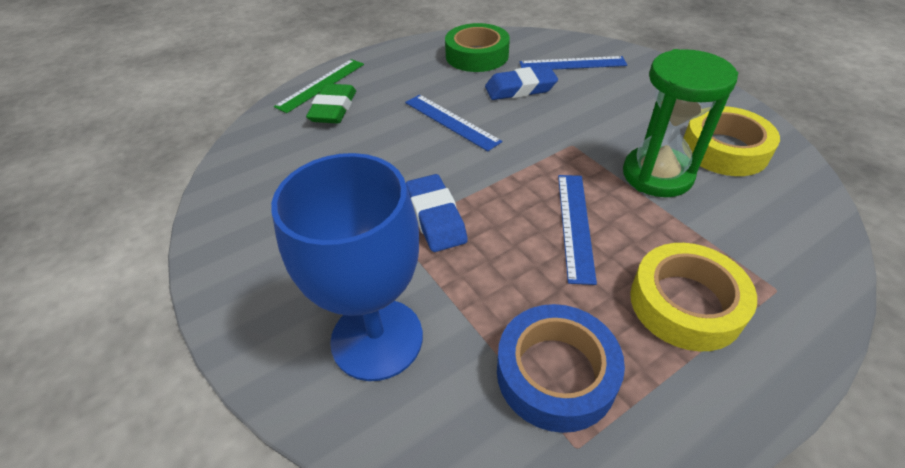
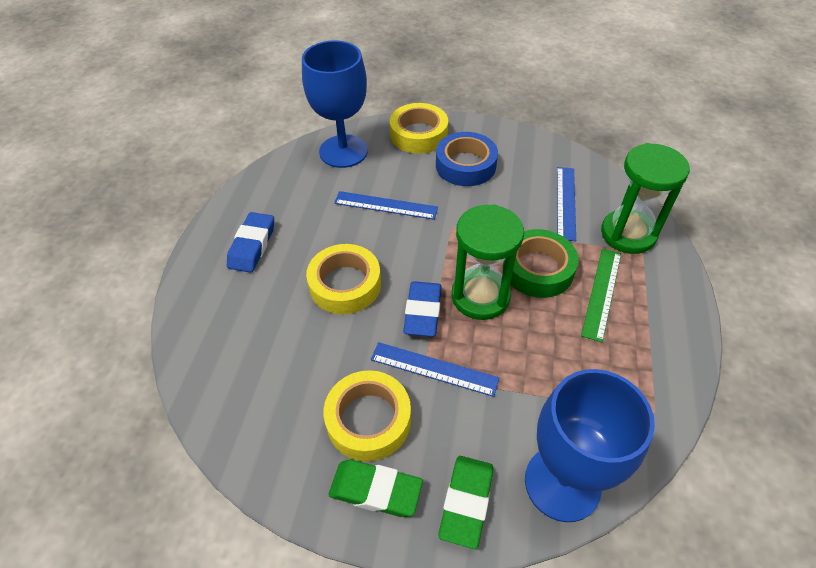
blue goblet: [271,153,423,381] = 1 -> [302,40,368,168] [525,369,655,522] = 2
green eraser: [306,84,356,123] = 1 -> [328,460,423,517] [438,456,494,549] = 2
green hourglass: [623,49,738,197] = 1 -> [452,204,524,320] [601,143,690,254] = 2
yellow tape: [630,243,757,351] [683,106,780,176] = 2 -> [306,244,381,314] [323,370,411,461] [390,103,448,154] = 3

